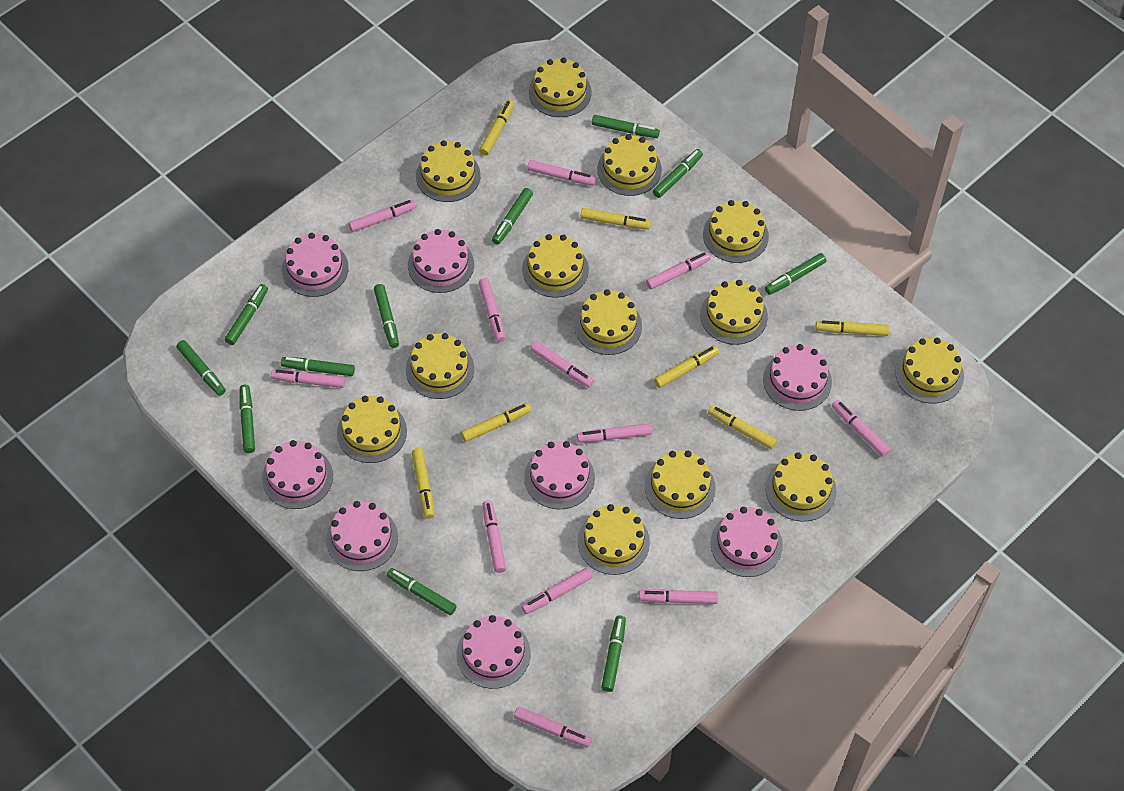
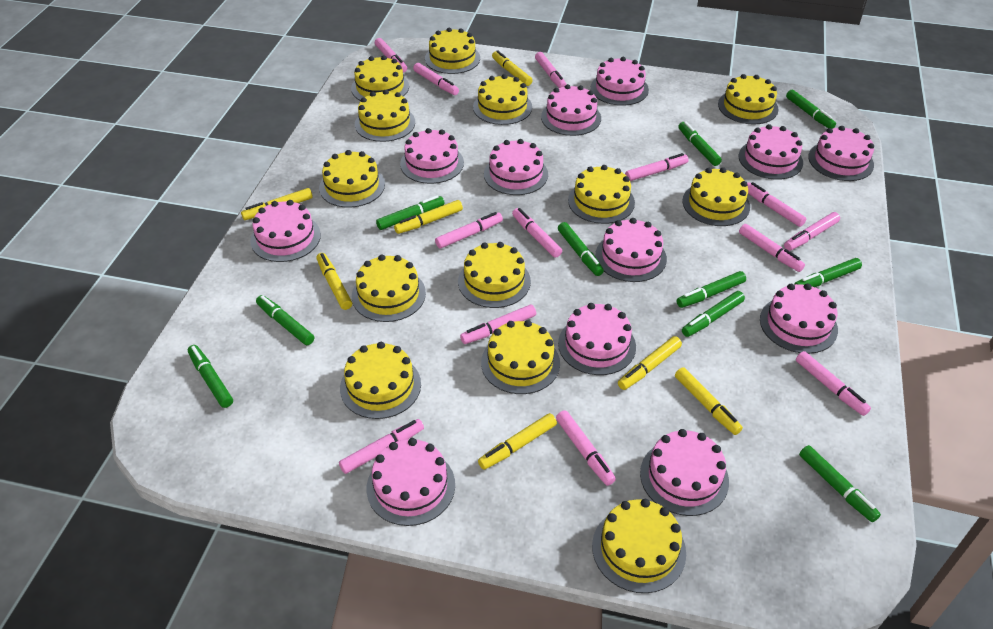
green marker: [176,340,226,396] [225,284,268,345] [239,385,255,453] [281,357,355,376] [374,284,399,348] [387,568,457,615] [492,188,533,245] [592,115,660,138] [601,615,626,692] [653,149,703,198] [765,253,826,295] = 11 -> [188,345,233,408] [256,295,314,345] [376,196,445,230] [558,222,604,276] [677,271,746,308] [678,121,722,166] [682,291,745,337] [786,90,836,129] [794,258,862,287] [799,445,881,522] = 10
pink cake: [262,440,333,509] [282,233,349,297] [326,501,398,571] [408,229,474,293] [456,615,531,689] [524,441,595,509] [711,507,783,577] [763,344,832,411] = 8 -> [250,200,321,262] [367,438,455,526] [400,128,464,184] [484,139,548,195] [541,84,601,136] [558,303,636,375] [591,57,649,106] [595,218,667,282] [640,429,729,516] [739,124,803,180] [760,283,838,354] [808,126,874,181] = 12
pink marker: [271,369,345,388] [349,200,417,232] [479,278,505,342] [482,500,506,573] [514,707,592,747] [521,568,592,614] [527,160,596,186] [530,341,594,388] [577,423,652,443] [639,589,718,604] [646,252,711,289] [832,400,890,457] = 12 -> [339,419,424,474] [375,38,407,73] [413,63,459,95] [435,212,503,249] [460,304,536,344] [512,208,562,258] [535,52,567,88] [556,410,616,486] [625,153,689,181] [739,224,805,272] [747,182,806,227] [784,212,840,251] [796,351,871,416] = 13

